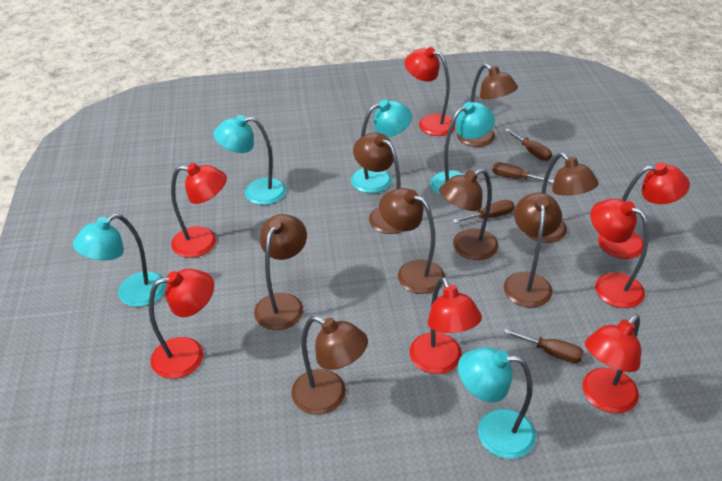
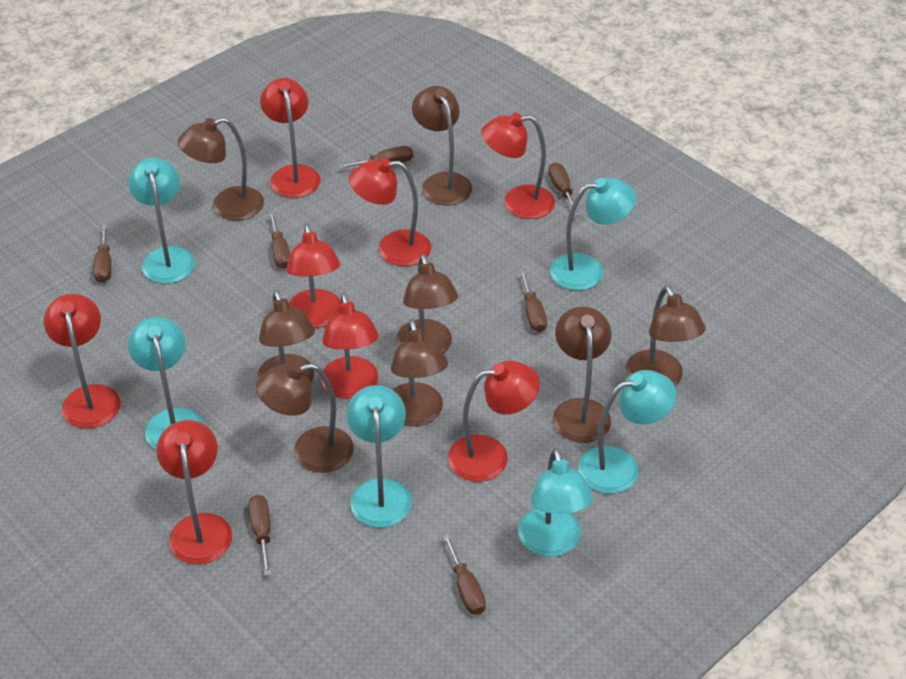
brown screwdriver: [453,200,515,223] [492,162,554,183] [504,329,584,363] [505,129,552,161] = 4 -> [93,224,111,283] [248,495,272,576] [269,212,290,269] [339,146,413,169] [442,533,486,615] [520,270,547,332] [548,163,581,216] = 7
red lamp: [149,269,214,379] [171,163,227,258] [405,47,456,136] [410,277,482,374] [582,314,641,414] [591,199,649,308] [598,163,690,259] = 7 -> [44,294,121,429] [156,420,232,565] [260,78,320,198] [287,223,341,328] [321,293,379,399] [349,158,431,266] [448,361,540,482] [481,113,555,219] = 8
turquoise lamp: [73,214,166,307] [214,115,286,205] [351,100,412,193] [430,102,495,196] [458,347,536,459] = 5 -> [128,158,195,284] [128,317,204,449] [346,385,412,528] [518,448,593,557] [550,178,636,290] [578,370,676,494] = 6

